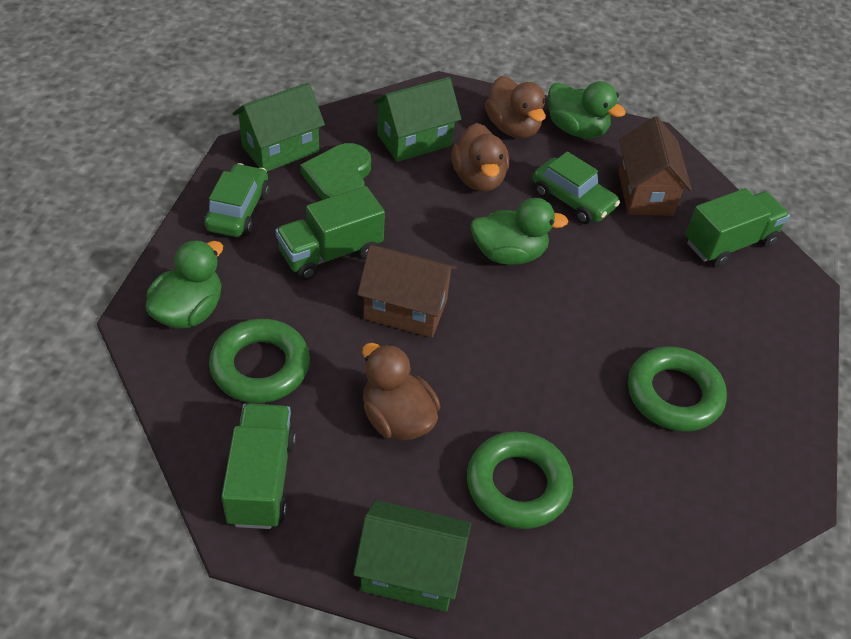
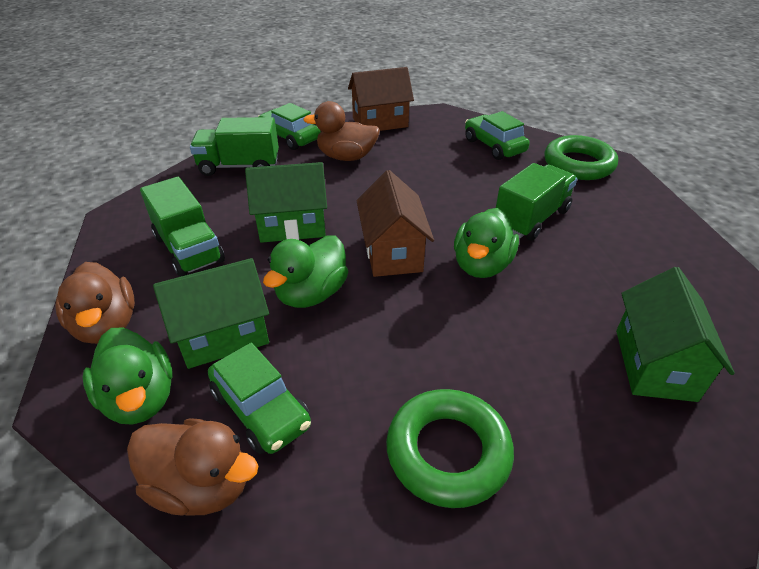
green car: [204,163,270,237] [533,152,620,224] = 2 -> [208,343,311,454] [258,103,321,150] [465,111,530,160] = 3
green heart: [300,143,371,200] = 1 -> none = 0
green ring: [209,319,310,403] [467,431,573,529] [628,347,727,432] = 3 -> [386,389,514,508] [544,135,618,180] = 2

